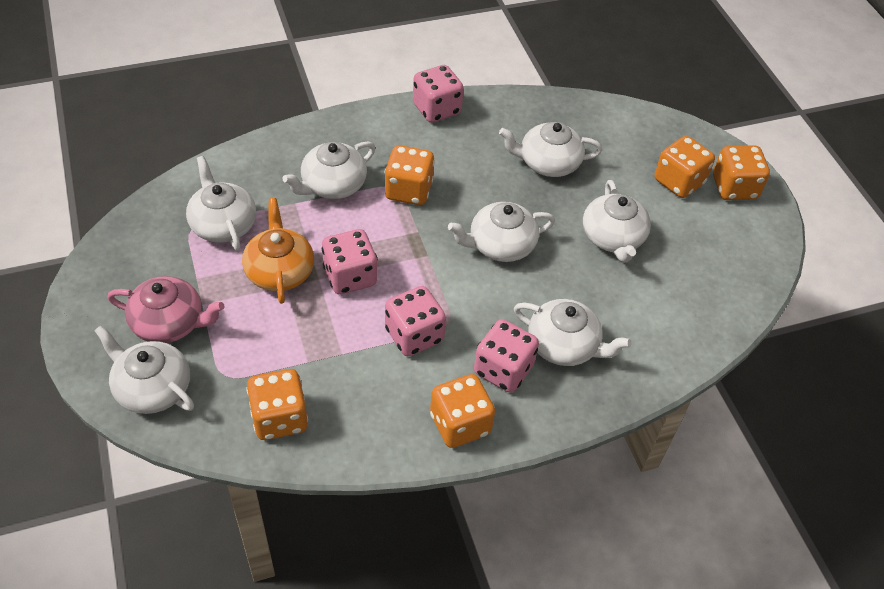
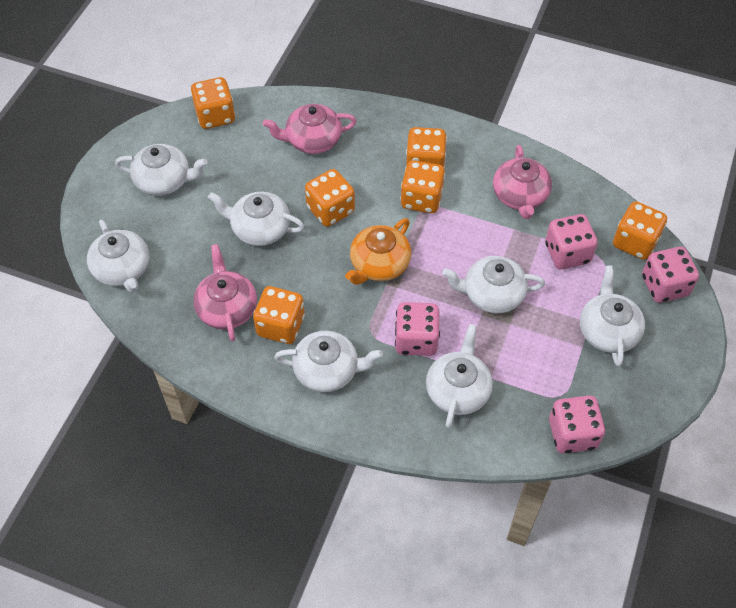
orange dice: [246,369,308,440] [384,145,435,205] [430,374,495,448] [655,136,715,198] [713,145,770,200] = 5 -> [191,77,235,129] [253,286,305,344] [305,169,355,227] [400,160,445,213] [406,127,447,170] [613,201,667,260] = 6
pink teapot: [107,276,224,343] = 1 -> [193,244,257,341] [263,104,357,154] [493,145,552,219] = 3

